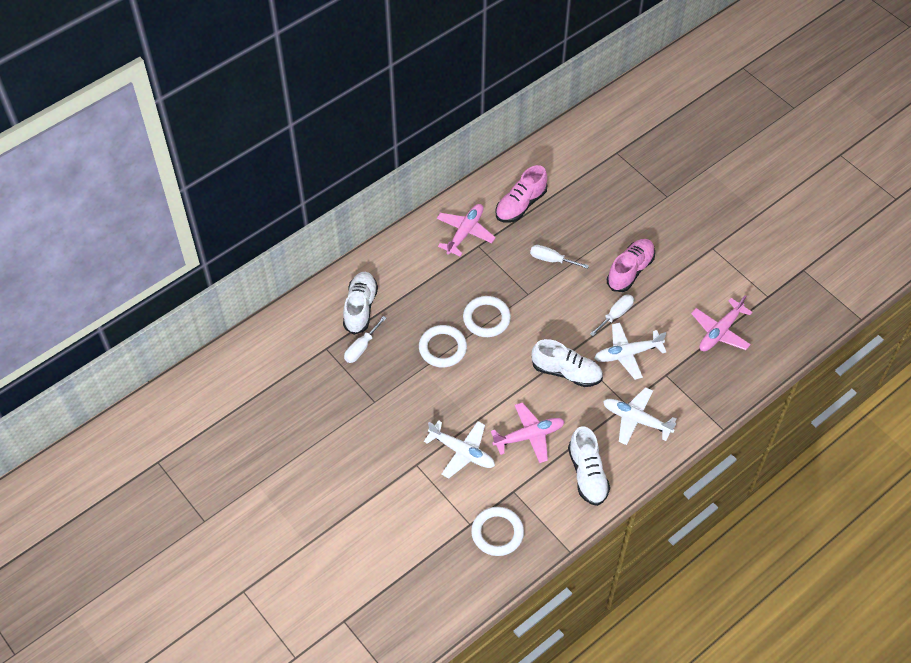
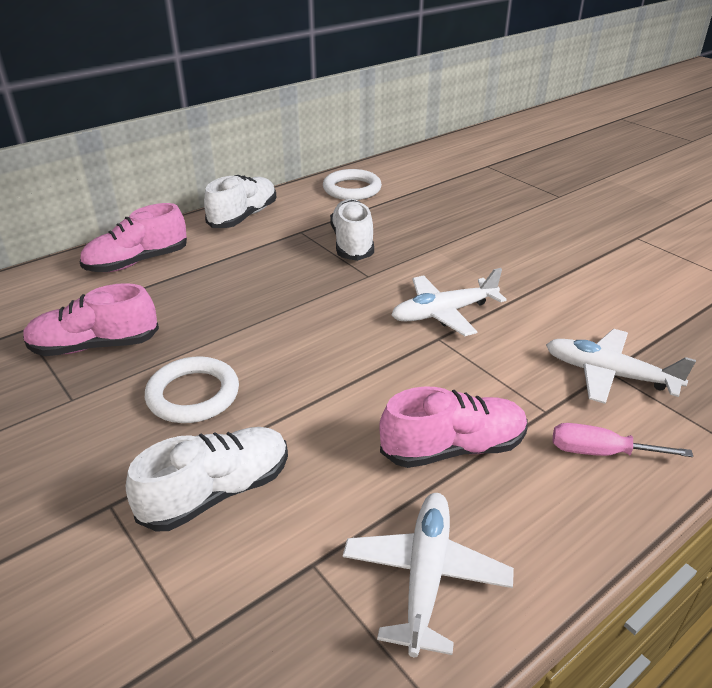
pink plane: [437,204,496,256] [491,402,565,463] [691,295,753,351] = 3 -> none = 0
pink screwdriver: none = 0 -> [553,423,693,457] = 1
pink shoe: [496,165,548,223] [607,239,655,292] = 2 -> [23,283,159,356] [79,203,187,272] [379,387,528,468] = 3
white ring: [419,325,467,367] [463,296,511,337] [471,507,524,556] = 3 -> [145,357,239,423] [323,169,382,200] = 2
white screwdriver: [344,316,386,363] [530,245,589,269] [590,295,634,336] = 3 -> none = 0

